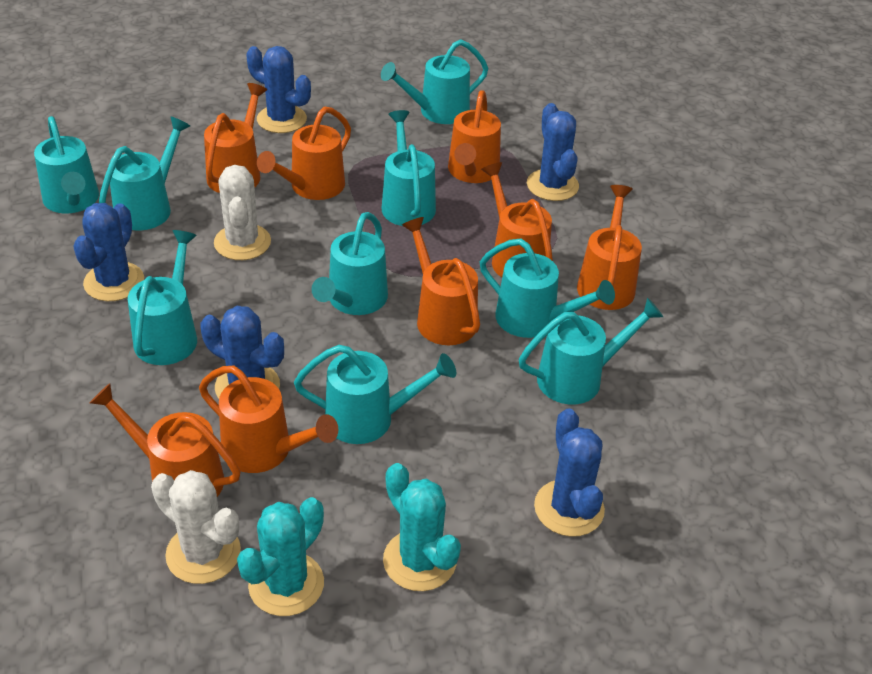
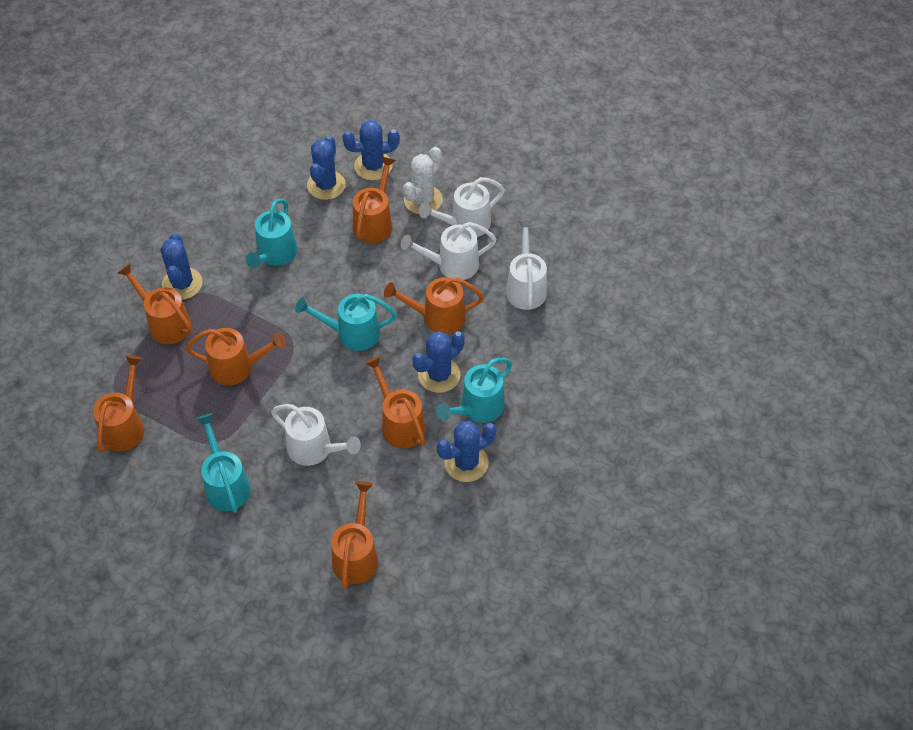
orange watering can: [90,383,240,497] [199,366,338,473] [204,83,267,193] [257,107,351,200] [402,217,480,345] [448,90,501,183] [481,162,553,277] [577,185,642,310] = 8 -> [93,355,144,453] [118,263,193,344] [186,328,286,386] [331,481,378,589] [353,156,396,243] [365,356,425,448] [384,277,484,334] = 7
turquoise cactus: [237,497,324,616] [383,463,461,591] = 2 -> none = 0
turquoise watering can: [34,116,99,213] [99,116,190,230] [128,230,197,365] [294,345,456,444] [311,212,388,315] [381,39,488,124] [382,110,436,226] [480,238,615,338] [519,297,663,405] = 9 -> [196,413,251,513] [246,198,297,268] [295,294,397,351] [436,358,512,423] = 4
white cactus: [151,470,241,584] [214,165,271,260] = 2 -> [403,147,443,214] = 1
white watering can: none = 0 -> [271,404,361,466] [401,222,497,280] [419,177,505,237] [506,220,547,310] = 4

